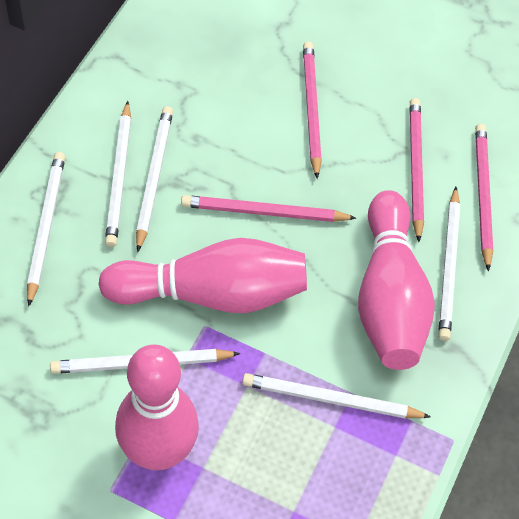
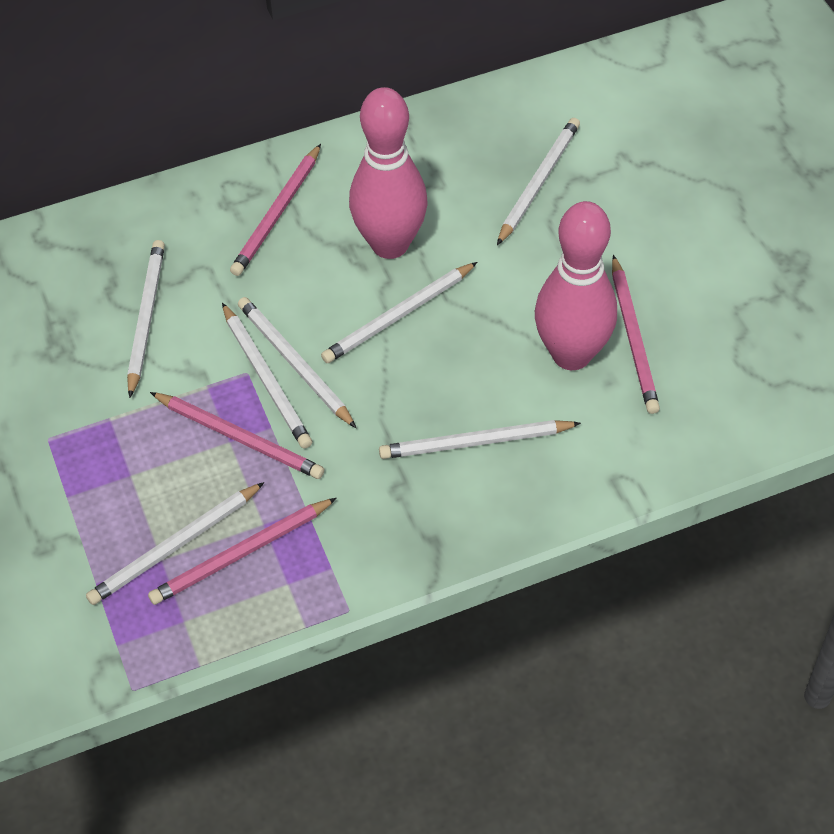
pink bowling pin: [99,238,307,313] [115,345,199,471] [358,190,435,370] = 3 -> [349,87,428,259] [535,201,617,370] = 2
white pencil: [27,152,65,307] [50,349,240,374] [105,101,131,247] [136,106,173,252] [242,373,431,418] [438,187,460,341] = 6 -> [86,482,265,605] [127,240,165,398] [222,303,312,449] [238,297,356,428] [321,262,477,363] [379,420,581,459] [497,118,580,245] = 7

